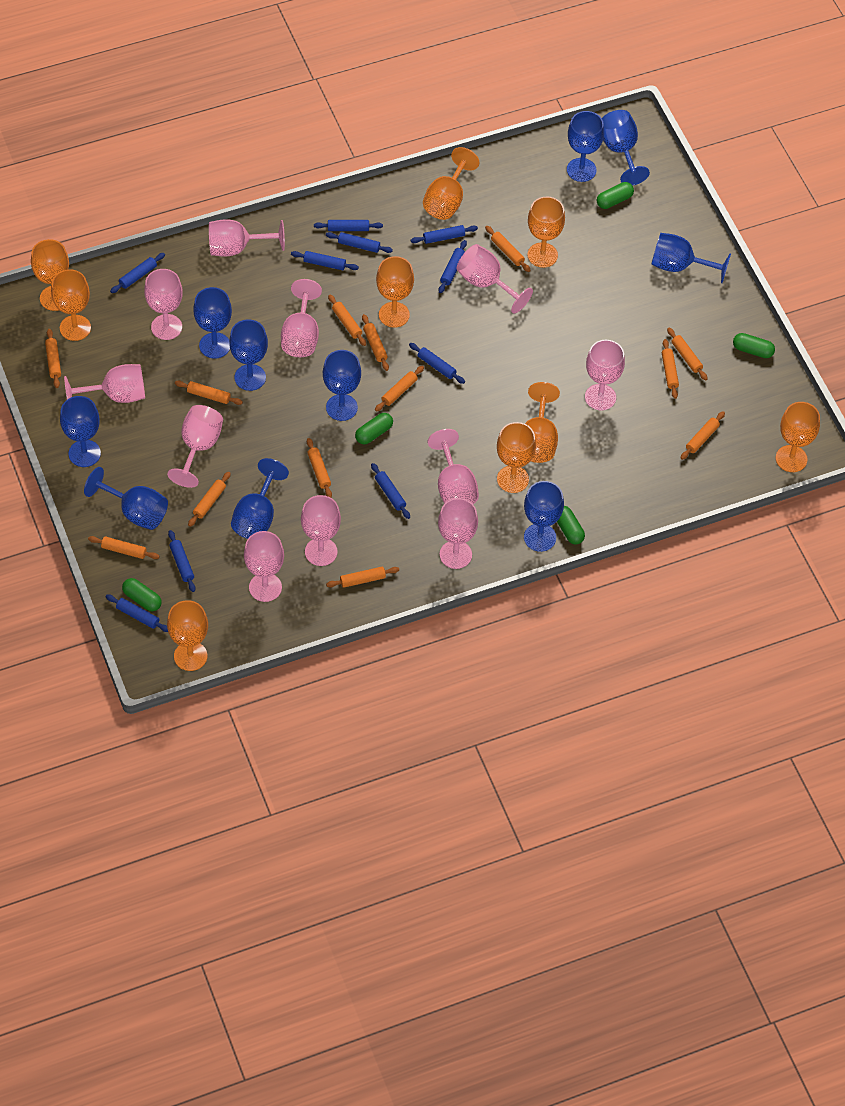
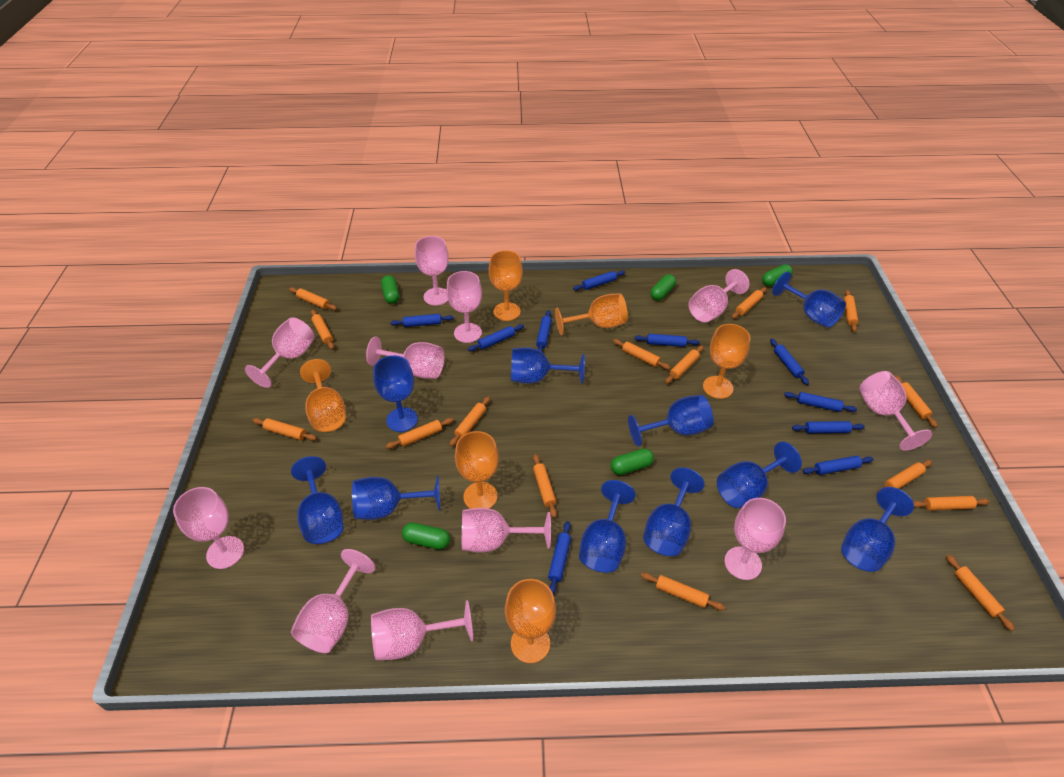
orange goblet: [31,239,69,311] [51,269,91,341] [167,600,208,671] [376,256,414,328] [423,147,479,220] [497,422,536,493] [525,382,560,463] [527,197,565,268] [776,402,820,472] = 9 -> [300,359,346,432] [455,431,499,509] [489,250,523,321] [505,579,556,663] [555,293,628,335] [703,324,750,399] = 6
orange rolling pin: [45,329,61,388] [88,536,160,559] [175,381,243,405] [188,472,231,527] [307,438,332,498] [326,567,399,588] [328,295,366,346] [362,314,389,371] [375,366,424,412] [485,226,531,272] [662,339,679,399] [667,328,708,381] [681,411,725,460] = 13 -> [252,418,317,441] [289,287,337,310] [311,310,334,349] [386,418,454,449] [449,396,490,446] [533,454,557,518] [613,339,671,370] [641,573,725,610] [665,346,704,384] [732,287,767,319] [843,290,859,332] [877,460,932,493] [895,375,937,428] [913,496,990,510] [946,555,1015,631] = 15

